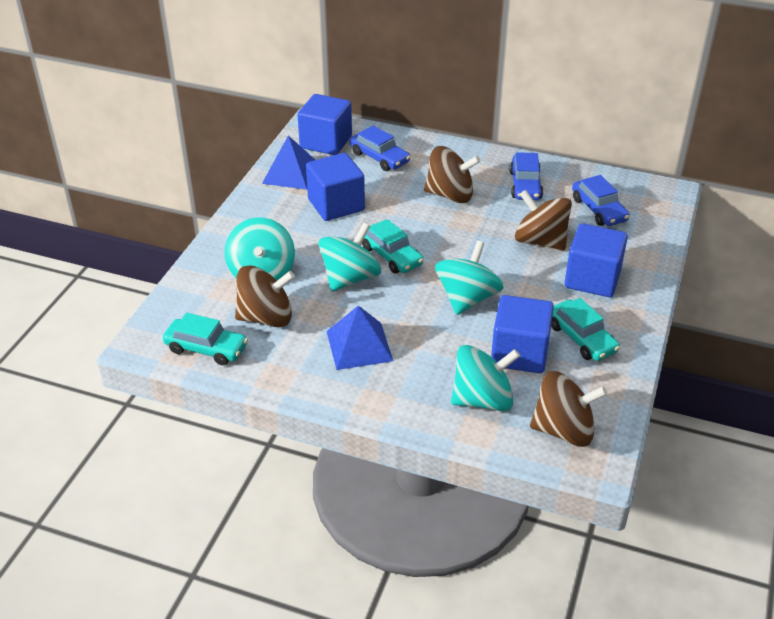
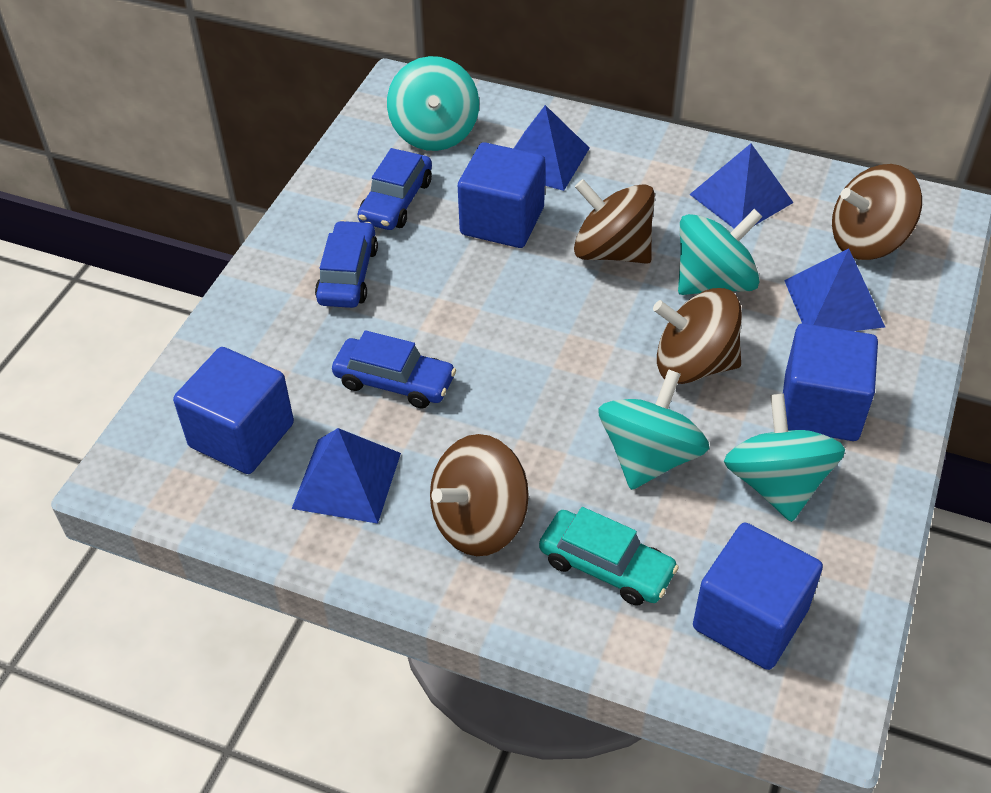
blue pyramid: [262,136,315,190] [327,305,393,370] = 2 -> [292,428,401,524] [514,105,590,191] [689,144,794,229] [784,249,885,331] = 4
turquoise car: [163,313,248,365] [362,219,424,274] [551,298,620,361] = 3 -> [539,507,679,606] = 1

